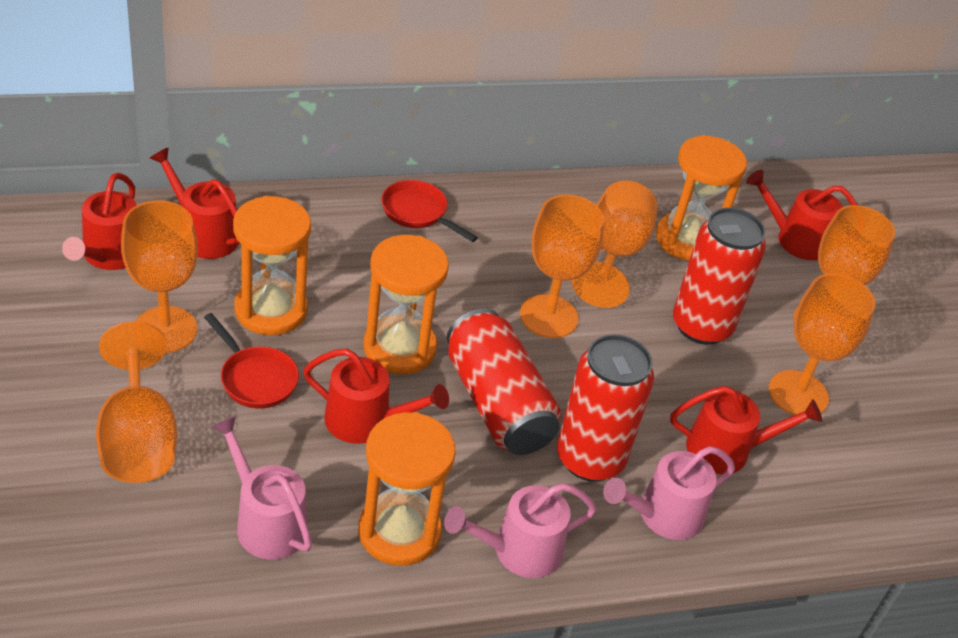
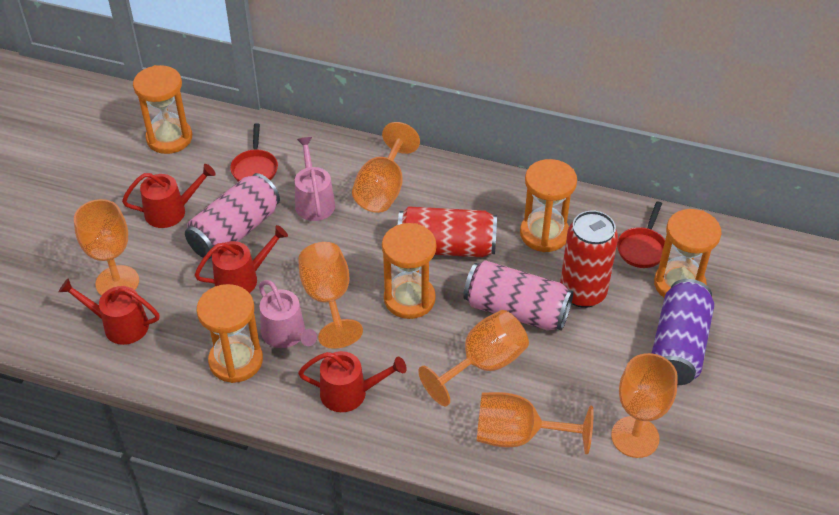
orange hourglass: [233,196,311,335] [358,412,456,566] [363,235,449,374] [656,135,747,261] = 4 -> [133,65,192,154] [197,284,263,383] [382,223,436,319] [520,159,577,252] [654,209,722,298] = 5
pink can: none = 0 -> [185,173,280,259] [463,260,573,331] = 2
pink watering can: [212,416,312,560] [444,483,597,578] [603,446,735,540] = 3 -> [259,280,317,348] [295,137,335,221] = 2
purple can: none = 0 -> [652,279,714,385] = 1
red can: [447,308,561,455] [557,334,654,482] [673,208,766,345] = 3 -> [398,206,497,257] [560,211,618,308] = 2
red watering can: [62,173,137,270] [150,147,240,259] [303,348,449,444] [670,386,822,474] [746,170,857,260] = 5 -> [59,278,160,345] [122,164,216,228] [195,225,288,293] [298,351,407,412] = 4

